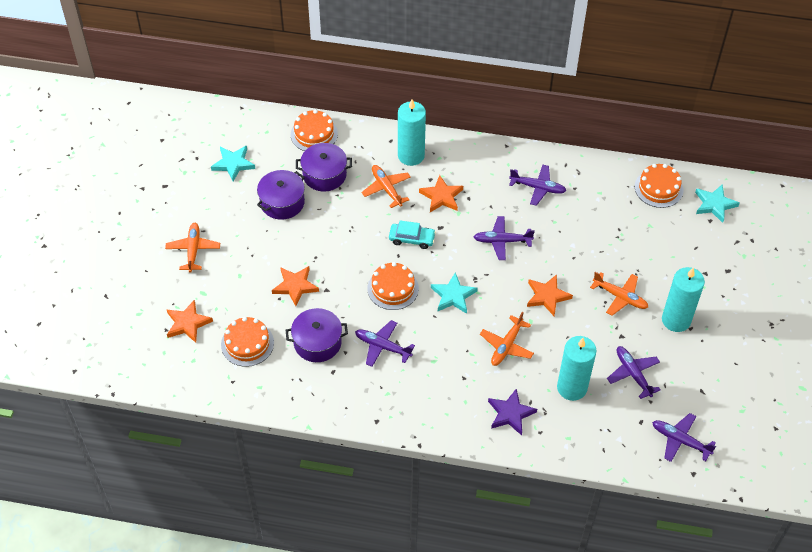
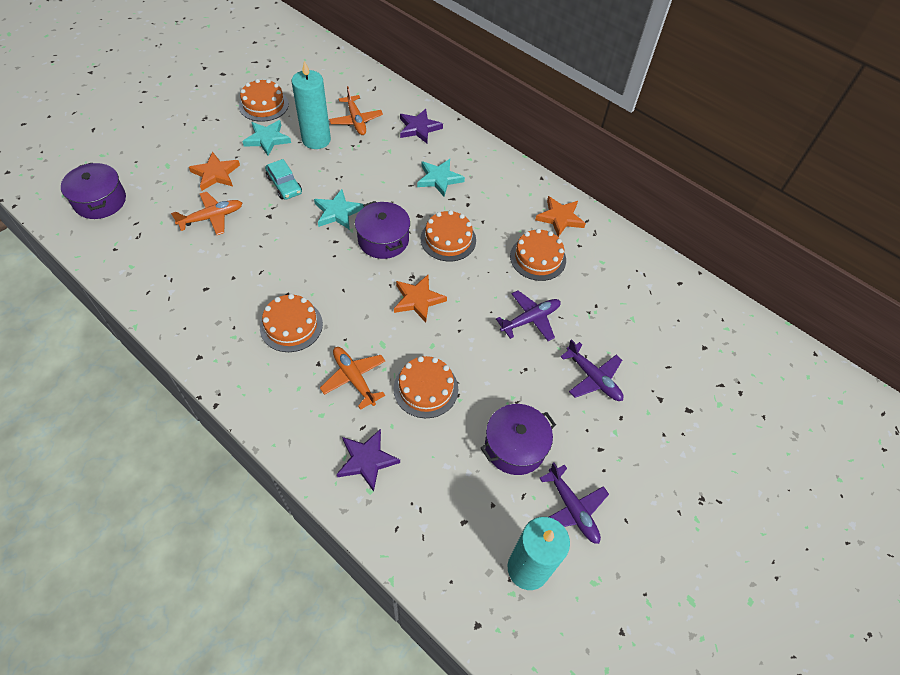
orange cake: [221,317,274,367] [291,110,338,151] [367,262,419,310] [635,164,683,208] = 4 -> [239,79,289,122] [260,294,323,352] [394,356,458,418] [421,210,476,261] [510,229,566,281] = 5
orange plane: [165,223,220,272] [362,165,411,208] [480,311,534,366] [590,272,648,316] = 4 -> [171,192,242,235] [320,347,385,410] [329,86,383,135] = 3
orange star: [167,300,213,343] [272,266,319,306] [419,175,463,212] [527,274,573,316] = 4 -> [189,152,240,191] [394,275,447,322] [535,196,586,237] = 3
purple plane: [355,320,415,367] [474,216,535,260] [509,164,566,206] [607,346,661,399] [652,413,716,462] = 5 -> [496,291,561,341] [539,462,609,544] [560,339,624,401] = 3
purple star: [488,388,537,435] = 1 -> [337,429,400,492] [400,109,443,143] = 2
turquoise candle: [398,99,426,166] [557,336,597,401] [662,267,705,332] = 3 -> [291,61,331,149] [508,517,570,590] = 2

